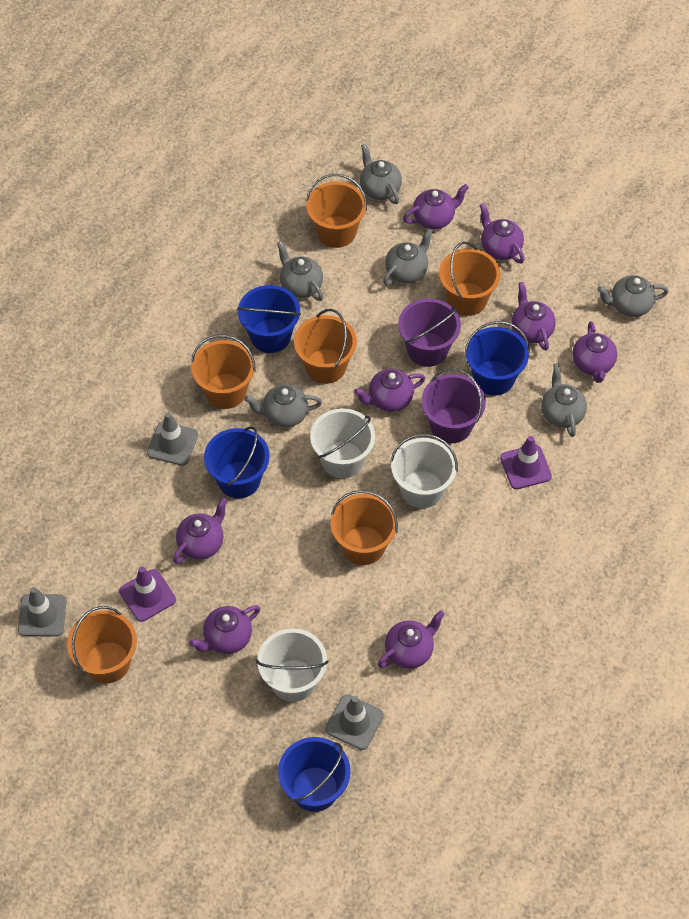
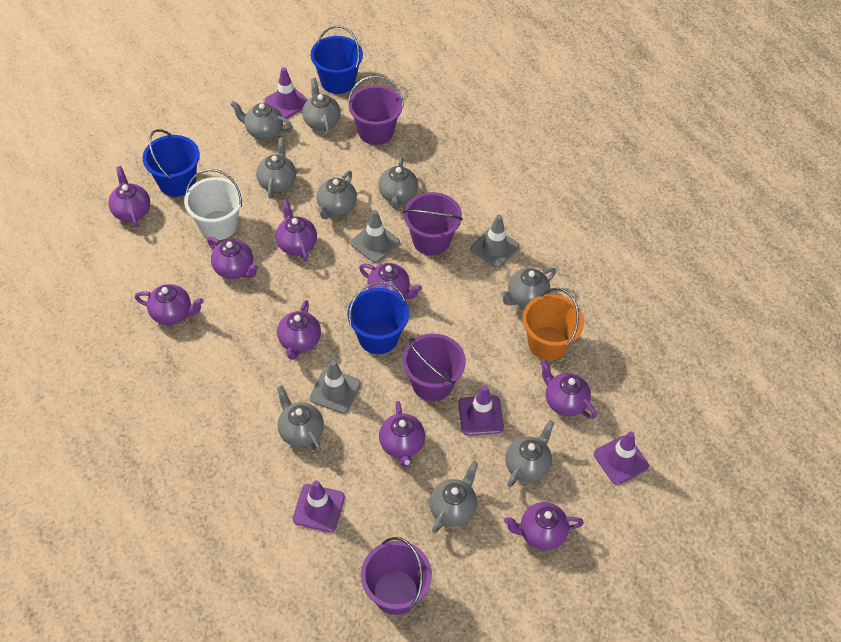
blue bucket: [204,426,270,499] [237,285,301,353] [278,737,350,812] [464,321,530,396] = 4 -> [143,129,200,197] [311,26,363,94] [348,281,409,354] = 3
grey teapot: [244,384,322,428] [277,241,323,301] [360,144,402,204] [383,228,433,285] [541,363,587,437] [597,275,669,317] = 6 -> [230,101,293,140] [256,137,296,199] [277,385,324,453] [302,78,341,135] [317,171,357,219] [379,157,418,209] [430,461,478,533] [500,268,556,308] [505,420,554,487] = 9
orange bucket: [67,606,137,683] [191,335,256,409] [294,309,357,384] [306,174,367,248] [331,490,398,565] [439,241,501,316] = 6 -> [523,288,584,361] = 1
purple bucket: [398,299,461,367] [421,368,486,443] = 2 -> [348,75,404,145] [361,537,432,615] [403,192,463,255] [403,334,466,401] = 4
purple teapot: [173,498,227,564] [189,605,260,654] [354,369,426,412] [378,610,445,669] [403,184,469,230] [480,203,525,263] [511,282,556,351] [572,321,617,383] = 8 -> [108,166,150,228] [135,284,204,325] [207,237,259,279] [276,199,317,262] [277,300,321,360] [359,263,422,299] [379,401,425,467] [504,502,584,550] [540,359,596,419] = 9
purple traffic cone: [119,567,176,622] [500,436,552,489] = 2 -> [264,67,308,119] [293,481,345,532] [458,386,504,436] [594,431,649,485] = 4
white bucket: [256,628,329,702] [310,408,375,478] [390,434,458,508] = 3 -> [184,169,243,240] = 1

